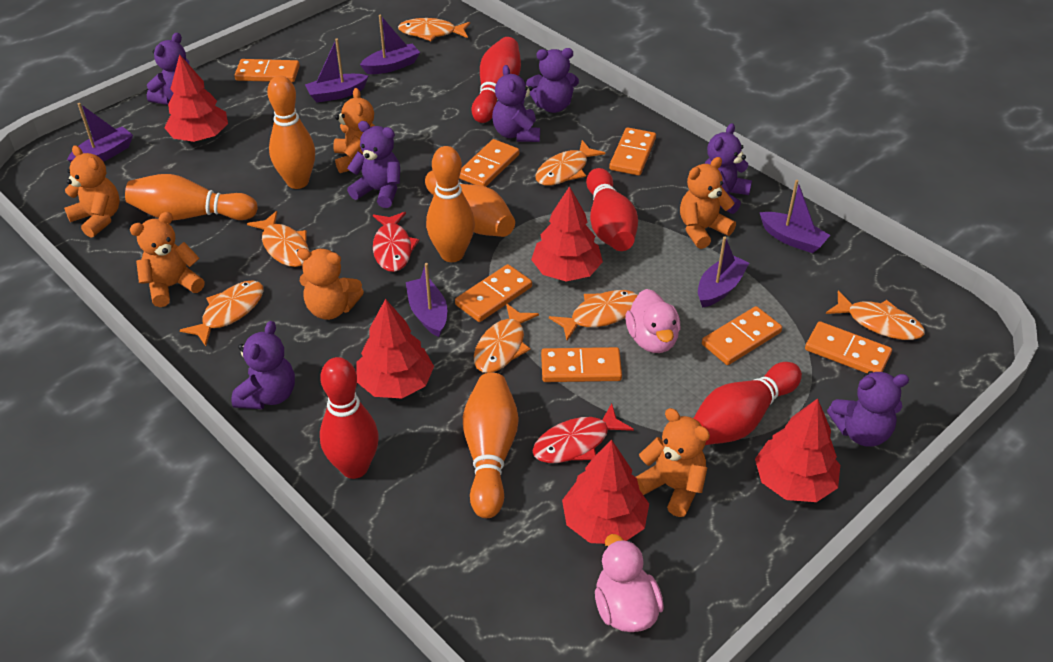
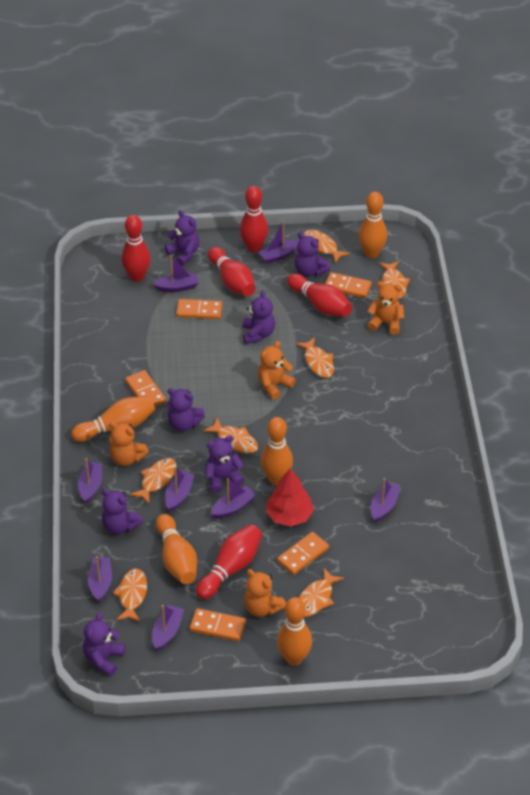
orange domino: [235,59,300,82] [455,264,532,322] [459,139,519,187] [541,347,622,382] [609,127,656,176] [702,306,782,365] [805,321,892,373] = 7 -> [125,370,166,406] [176,299,222,319] [190,608,246,641] [277,532,329,575] [325,272,372,298] = 5
orange teddy bear: [64,145,120,238] [130,212,205,307] [297,248,364,320] [333,88,375,173] [636,408,710,517] [680,157,736,249] = 6 -> [109,422,149,466] [244,569,286,617] [258,341,296,400] [368,281,405,335] = 4
pink duck: [595,534,664,632] [625,289,680,353] = 2 -> none = 0
purple boat: [67,103,133,162] [305,38,368,103] [360,15,420,74] [406,263,447,337] [698,236,749,308] [759,180,830,253] = 6 -> [78,458,102,504] [88,556,112,602] [152,605,184,651] [153,255,199,292] [165,467,194,512] [211,478,256,519] [258,221,299,264] [371,478,401,522] = 8
red bowling pin: [320,357,379,479] [471,37,521,123] [586,168,638,251] [694,362,802,445] = 4 -> [121,215,151,282] [196,524,262,599] [208,247,256,296] [240,186,268,252] [287,274,352,317] = 5
red fish: [373,212,419,272] [532,403,634,463] = 2 -> none = 0
red tree: [164,54,228,142] [356,299,434,398] [531,186,603,282] [562,439,649,544] [755,398,840,502] = 5 -> [266,468,314,526] = 1

